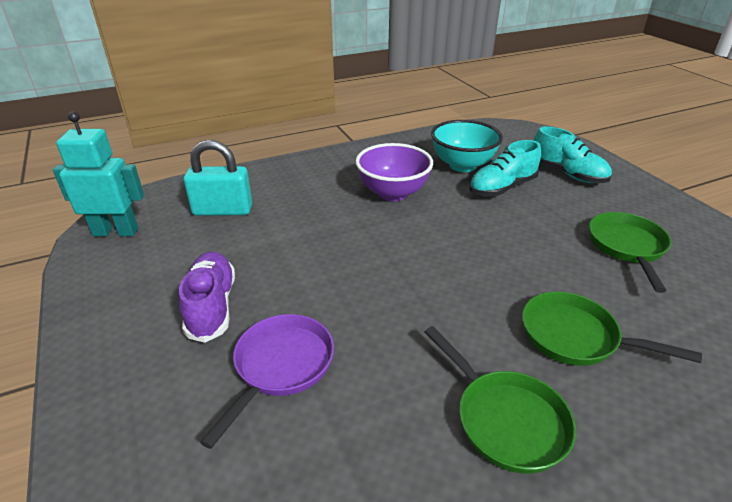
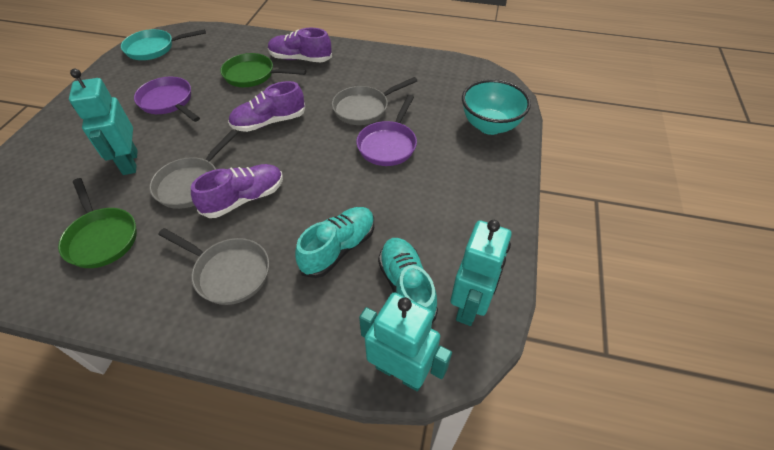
green pan: [425,326,576,474] [522,292,702,366] [589,212,671,293] = 3 -> [58,178,137,268] [220,53,306,87] = 2
grey pan: none = 0 -> [149,130,237,209] [158,228,269,305] [332,77,417,125] = 3
purple bowl: [356,143,433,201] = 1 -> none = 0
purple pan: [200,314,334,449] = 1 -> [134,77,200,122] [356,95,417,166] = 2
purple shoe: [179,252,235,343] = 1 -> [191,164,283,218] [228,81,305,132] [268,28,332,62] = 3
turquoise padlock: [183,140,252,216] = 1 -> none = 0
turquoise pan: none = 0 -> [121,29,206,60] = 1
turquoise robot: [53,111,144,236] = 1 -> [69,69,138,175] [359,292,452,391] [451,220,512,326] = 3

